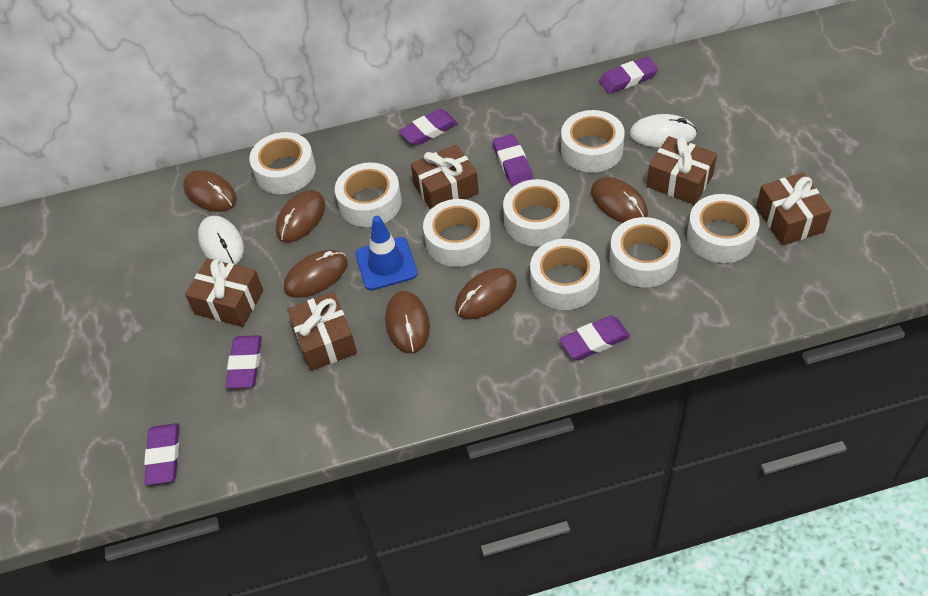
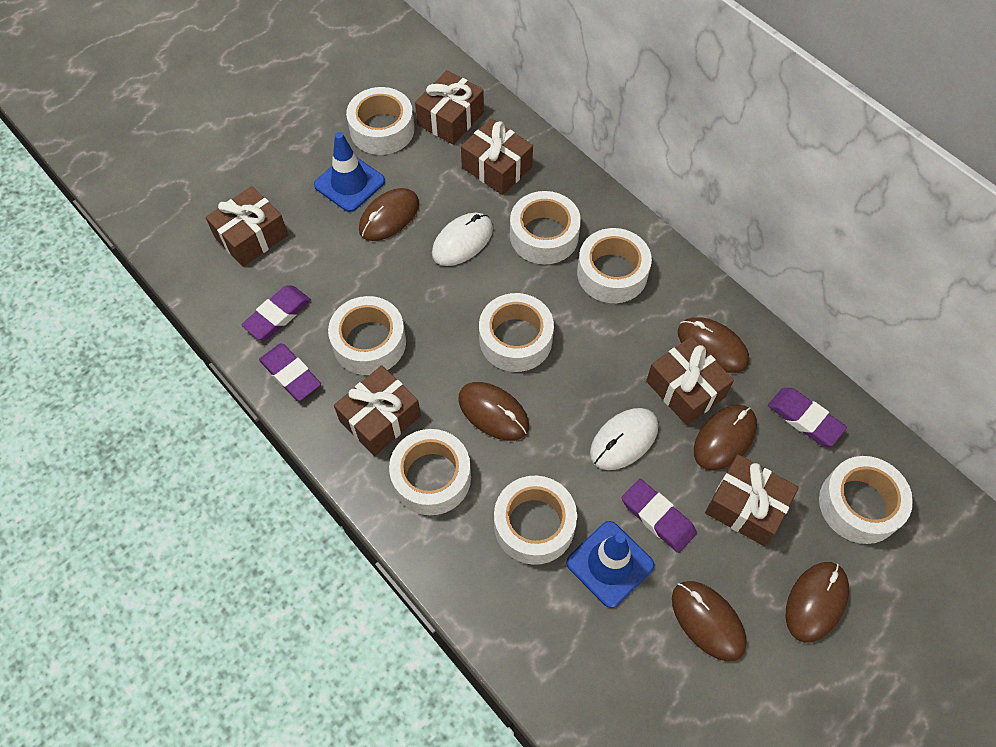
blue traffic cone: [355,216,418,290] = 1 -> [314,132,385,212] [566,521,654,608] = 2
brown gift: [185,258,263,327] [287,292,357,371] [411,144,479,210] [647,136,717,205] [756,173,832,246] = 5 -> [205,186,288,267] [334,365,421,456] [415,70,484,145] [461,118,533,195] [646,336,734,425] [705,454,799,546] = 6
purple eraser: [144,423,179,485] [226,335,262,388] [399,109,458,146] [493,134,533,186] [559,316,630,360] [599,57,658,94] = 6 -> [241,285,311,340] [259,344,321,401] [622,479,697,553] [768,388,847,446] = 4

